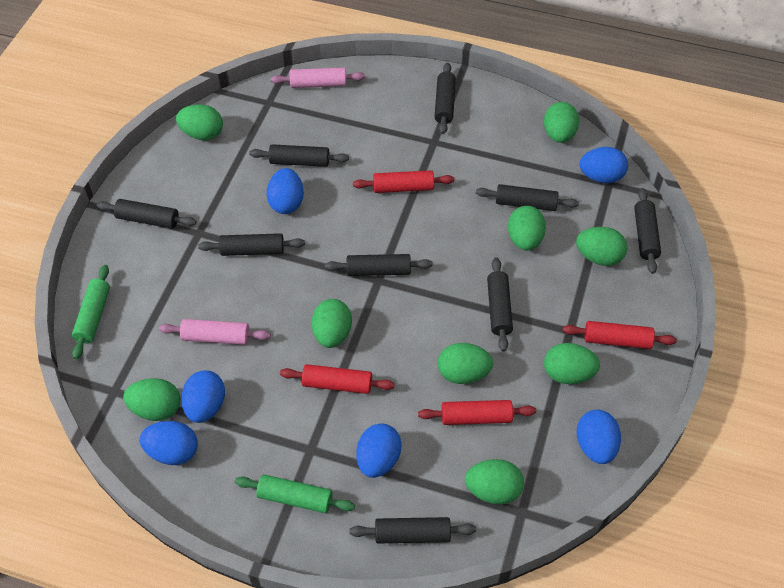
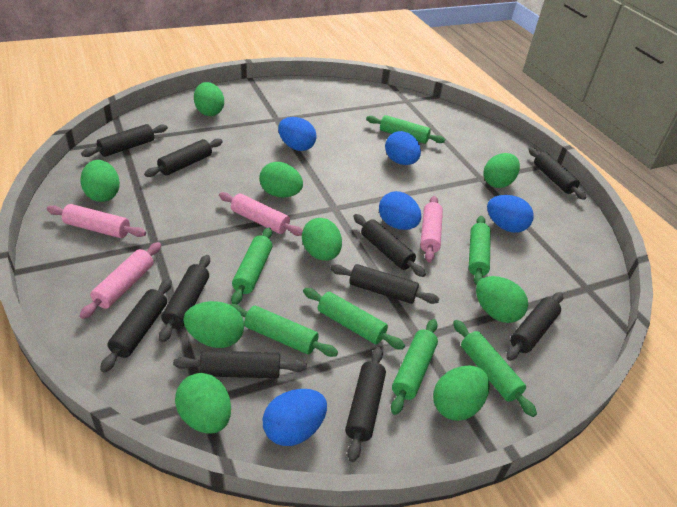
black rolling pin: [97,199,196,229] [198,233,305,256] [249,144,349,167] [325,254,433,276] [350,517,476,543] [435,63,456,134] [476,184,579,211] [487,257,513,352] [634,188,661,274] = 9 -> [81,124,168,157] [100,279,172,372] [144,138,223,177] [159,255,210,342] [173,350,307,378] [330,264,439,304] [345,347,386,462] [353,214,426,277] [506,292,563,361] [529,148,587,200] = 10
blue egg: [139,421,198,465] [181,370,225,423] [266,168,304,214] [357,423,402,478] [577,410,621,464] [580,147,628,183] = 6 -> [263,389,327,446] [278,117,317,151] [379,191,421,230] [385,131,421,165] [487,195,534,233] = 5
green rolling pin: [72,265,110,359] [235,474,355,513] = 2 -> [229,304,338,357] [231,228,272,304] [303,288,405,350] [366,115,445,144] [391,319,438,415] [453,320,537,417] [469,216,491,285] = 7
pink rolling pin: [159,319,271,345] [271,67,365,88] = 2 -> [47,204,146,238] [80,242,161,319] [219,192,303,236] [420,196,443,262] = 4
red rolling pin: [280,364,395,394] [353,170,454,193] [418,400,536,425] [563,321,677,349] = 4 -> none = 0

